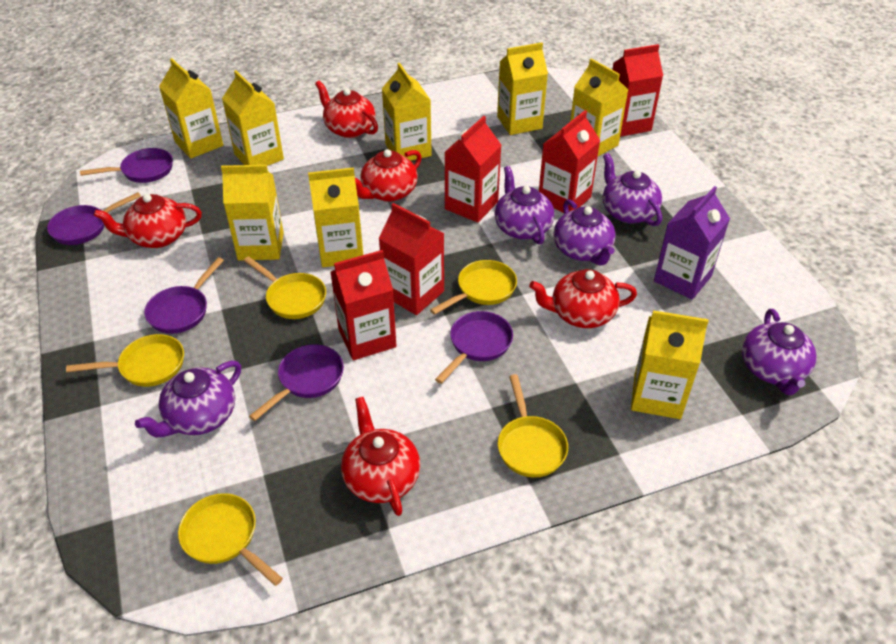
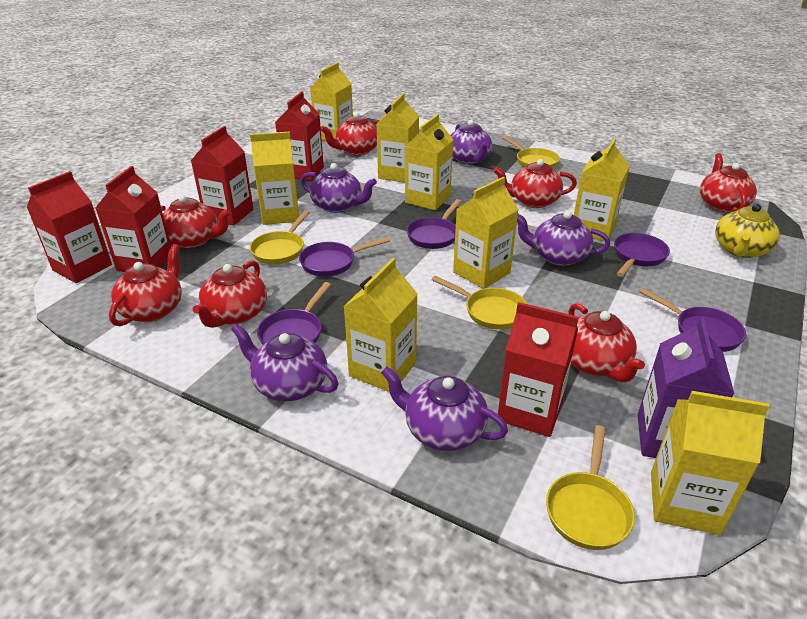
red teapot: [94,194,202,248] [315,81,378,138] [341,397,420,516] [355,149,422,202] [529,269,637,328] = 5 -> [109,244,182,326] [161,195,232,248] [193,260,267,328] [321,112,380,156] [494,159,577,208] [569,303,645,382] [700,153,757,212] = 7
yellow pan: [66,334,184,387] [178,493,283,586] [244,256,326,319] [430,260,517,315] [498,374,568,478] = 5 -> [250,210,310,265] [432,276,527,330] [502,136,560,169] [546,425,635,550] = 4
yellow teapot: none = 0 -> [715,204,779,258] = 1

